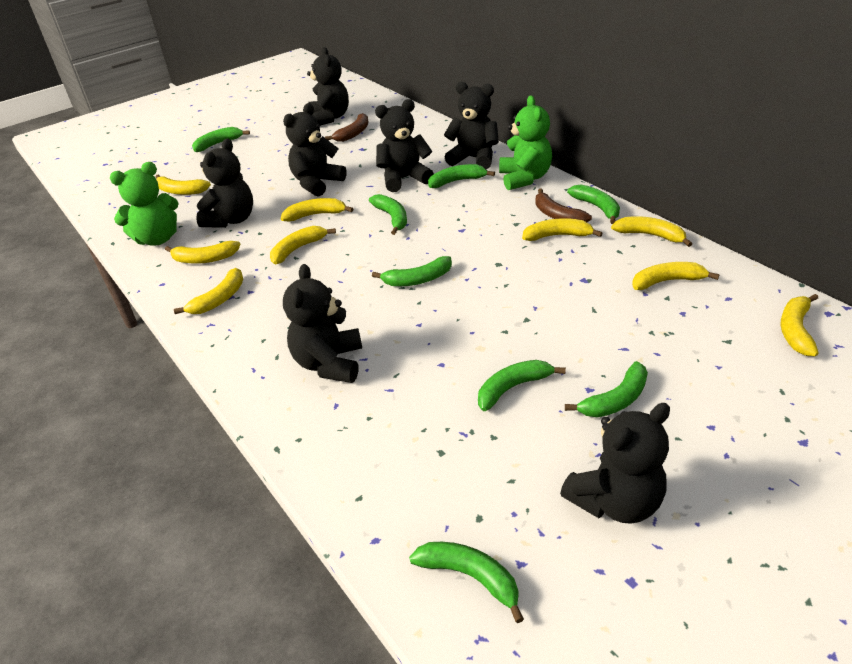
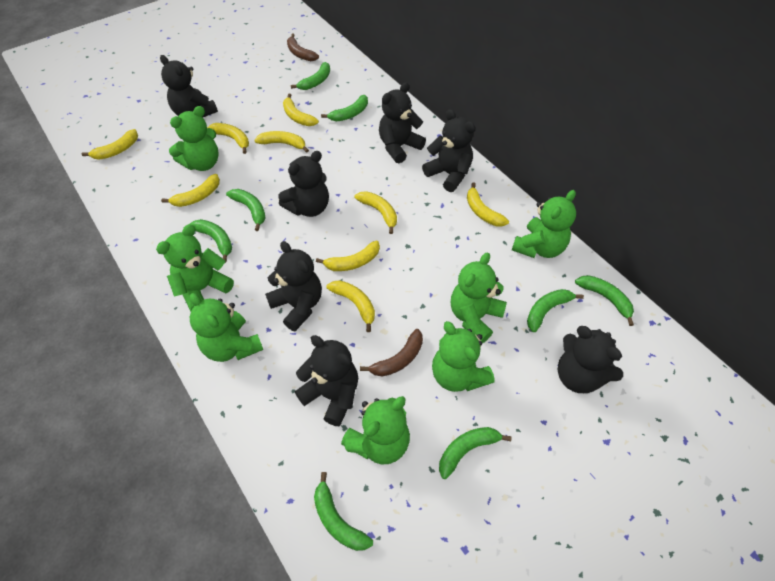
green teddy bear: [109,162,179,246] [499,95,552,190] = 2 -> [156,224,234,312] [169,106,218,171] [190,293,263,362] [341,396,410,464] [432,321,495,392] [451,253,507,343] [512,190,576,258] = 7

